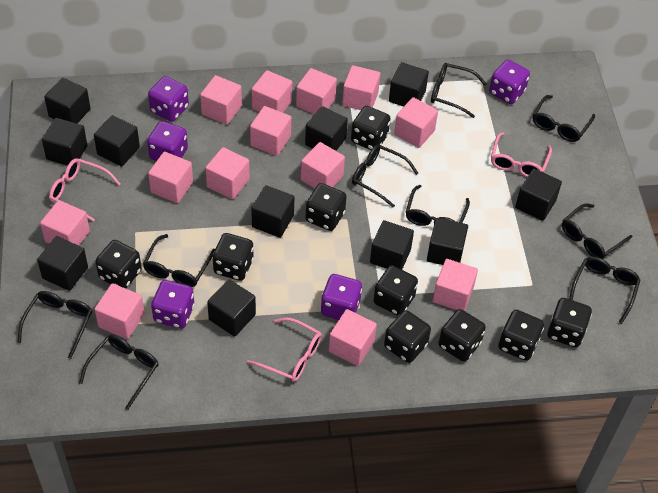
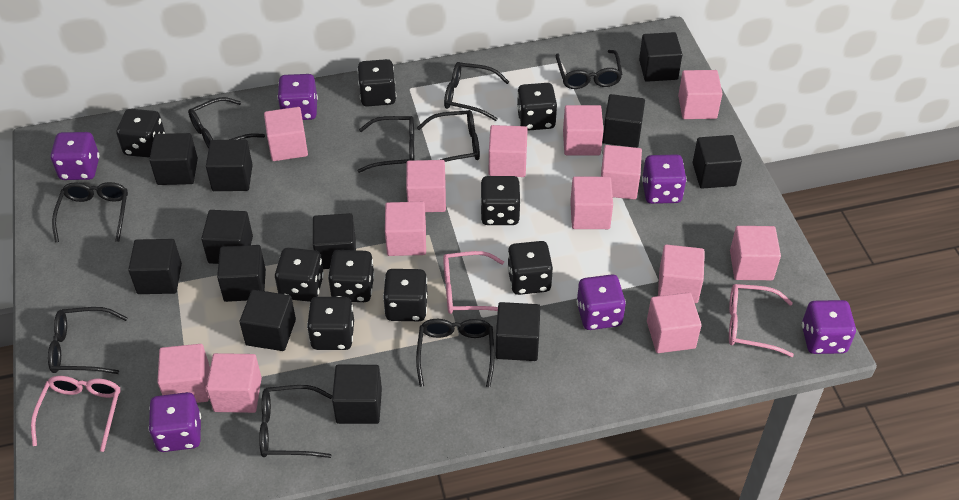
black cube: [37,236,88,291] [42,118,87,166] [44,78,91,124] [94,115,140,167] [207,279,256,337] [251,185,294,238] [305,106,348,151] [370,220,414,269] [389,62,429,107] [427,218,468,265] [515,169,562,221] = 11 -> [128,239,182,294] [149,133,198,185] [201,210,253,264] [206,140,253,191] [217,245,266,302] [240,290,296,351] [313,213,356,269] [332,364,382,424] [496,302,540,361] [603,94,645,148] [639,32,682,82] [693,135,742,189] = 12
purple dice: [147,121,188,161] [148,76,189,122] [151,280,194,329] [321,274,362,320] [489,60,530,104] = 5 -> [51,132,99,180] [149,392,201,452] [278,74,318,120] [577,274,626,330] [642,154,687,204] [802,300,856,354] = 6

